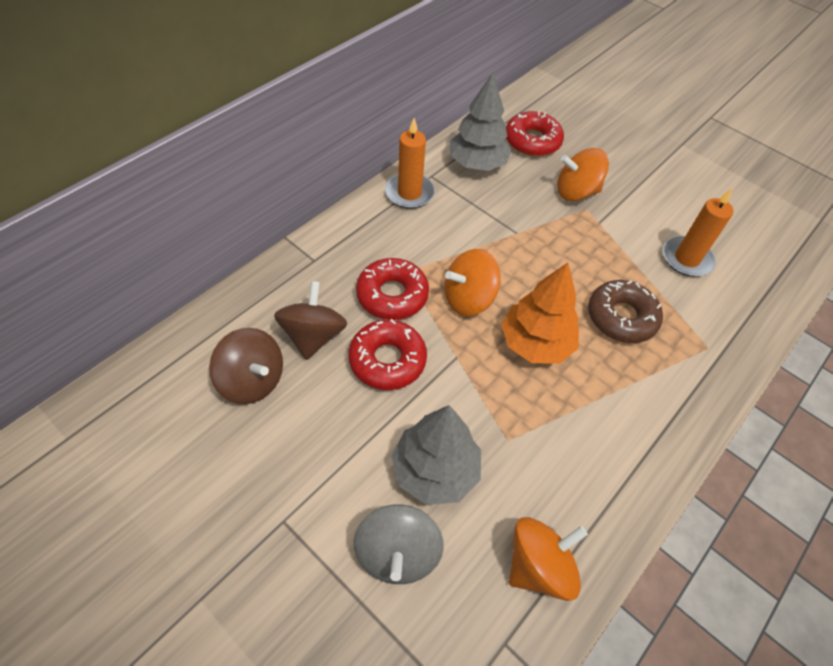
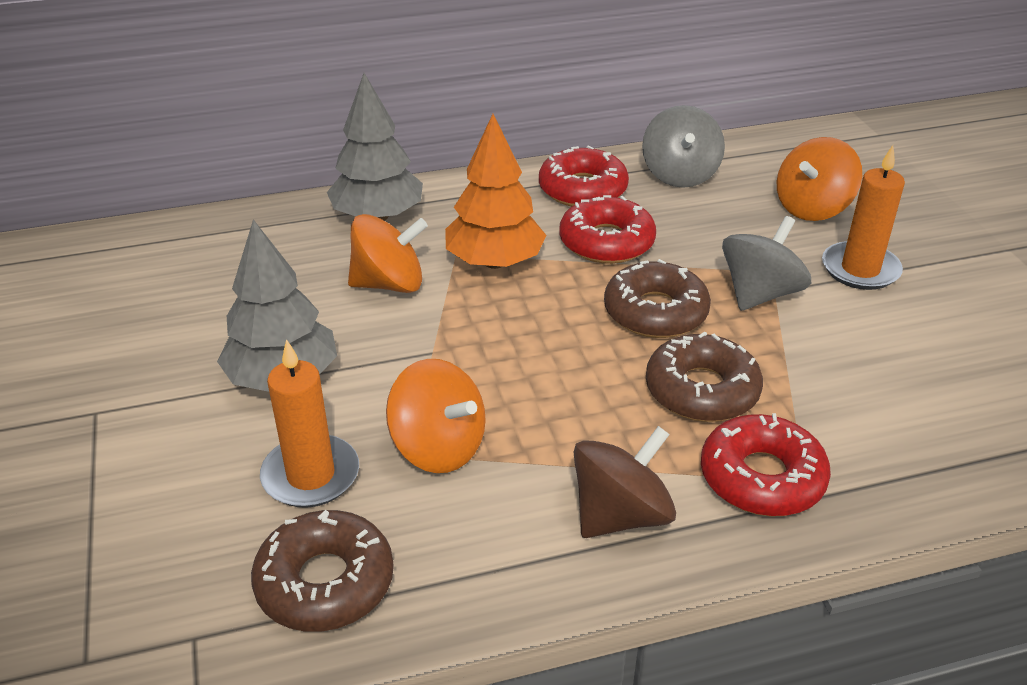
brown donut: [588,280,663,343] = 1 -> [251,510,394,632] [604,259,711,338] [646,332,763,422] = 3
brown spinning top: [209,328,283,404] [274,281,347,360] = 2 -> [574,426,676,538] = 1
grey spinning top: [354,505,444,584] = 1 -> [642,105,725,188] [722,216,811,311] = 2

